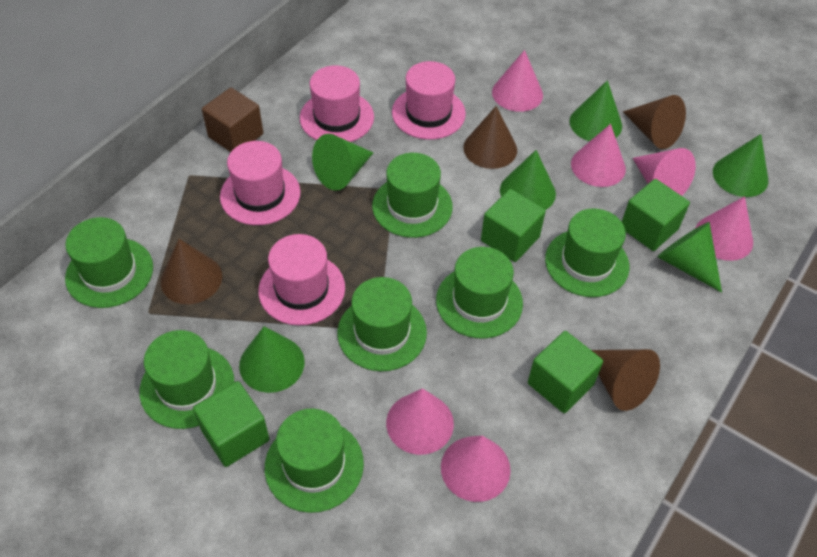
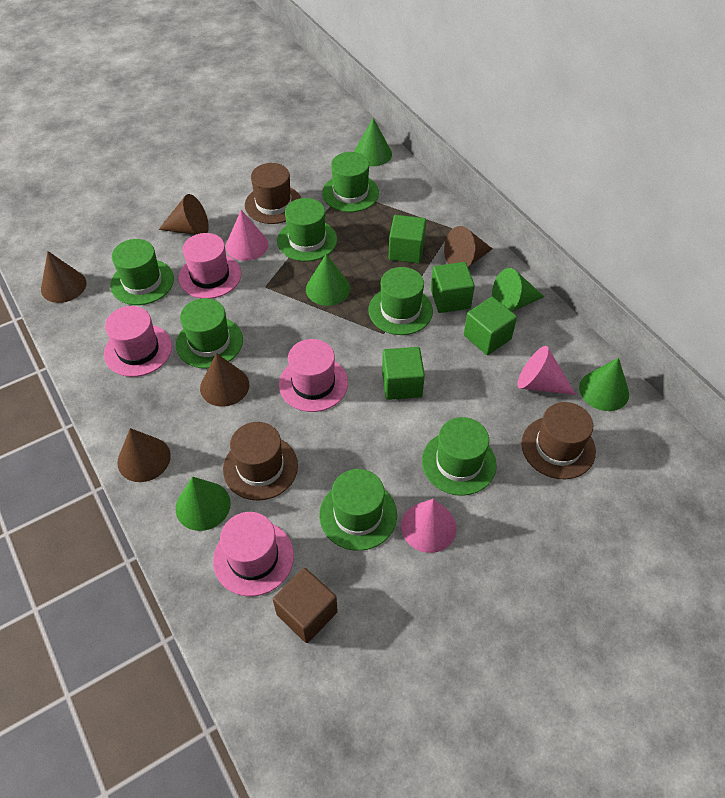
brown cone: [161,239,222,304] [463,106,517,169] [591,349,660,411] [623,95,686,149] = 4 -> [41,251,87,303] [117,428,171,482] [158,194,209,235] [200,353,249,407] [444,226,492,267] = 5
brown hat: none = 0 -> [223,422,298,501] [245,163,301,224] [521,402,596,479] = 3
green cone: [239,326,305,393] [312,134,373,191] [500,150,556,210] [570,80,622,141] [657,222,722,293] [713,134,768,197] = 6 -> [175,477,231,531] [306,254,350,306] [354,118,392,166] [492,268,544,312] [579,358,629,411] = 5
pink cone: [386,388,454,455] [441,436,511,502] [492,50,543,112] [571,124,626,187] [632,148,696,196] [695,196,753,261] = 6 -> [226,210,269,261] [401,499,457,553] [517,346,576,395] = 3

